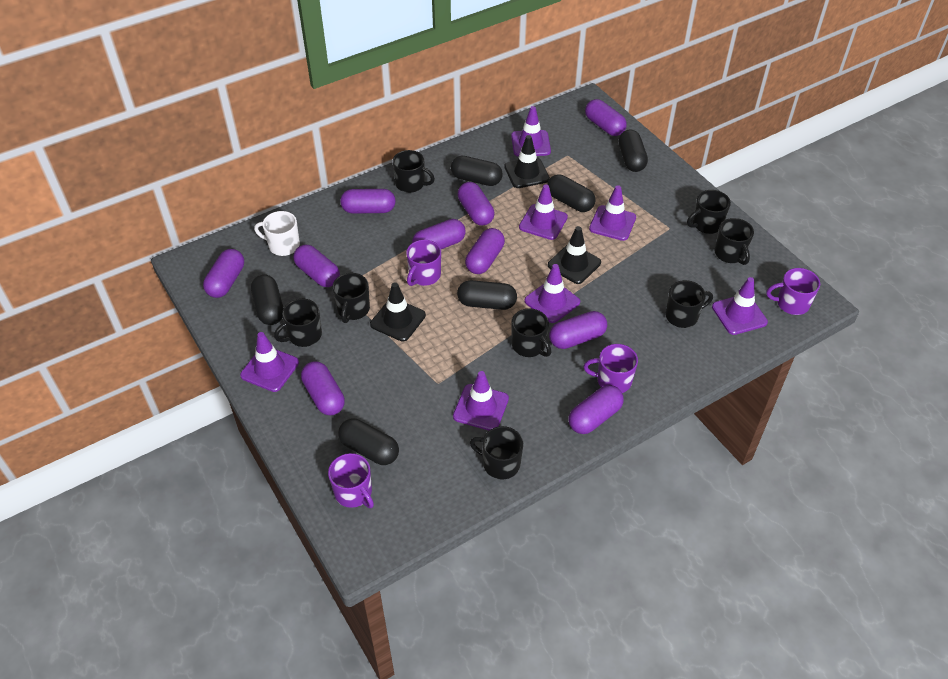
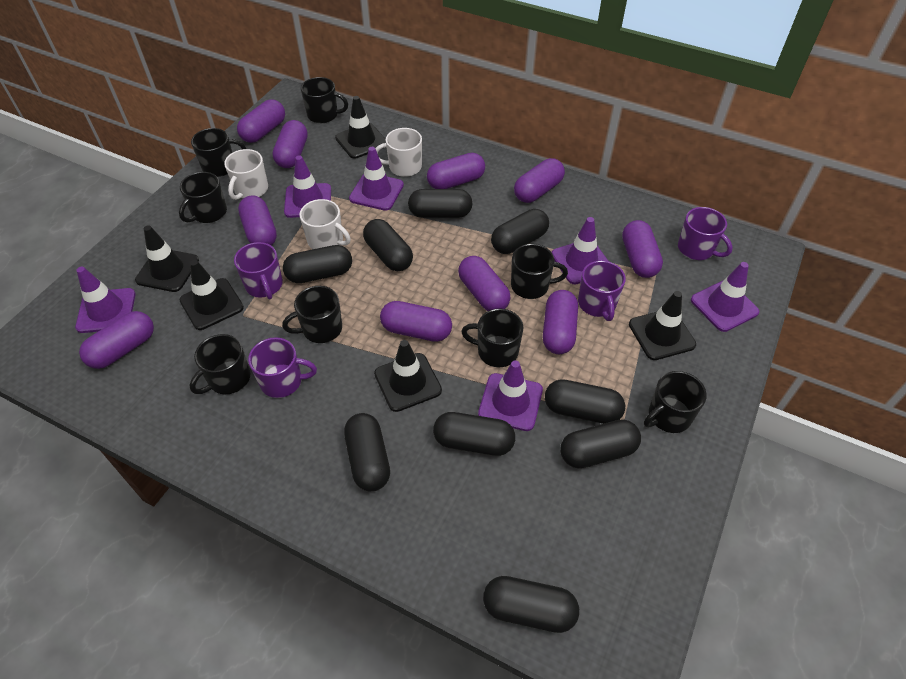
black capsule: [251,275,284,325] [338,418,399,465] [451,156,503,186] [457,280,517,310] [547,174,596,212] [618,130,648,172] = 6 -> [283,245,352,283] [344,413,390,491] [363,219,413,271] [408,189,473,218] [433,412,515,456] [483,576,579,633] [491,209,549,254] [545,379,625,424] [560,419,641,468] = 9
black traffic cone: [370,282,426,341] [504,135,550,188] [548,226,601,284] = 3 -> [135,225,199,292] [179,260,244,330] [335,96,386,159] [374,340,442,412] [629,291,696,360] = 5
purple traffic cone: [240,332,299,392] [453,371,509,430] [511,106,551,157] [519,184,568,240] [524,264,580,323] [589,185,636,241] [712,277,768,335] = 7 -> [75,267,136,333] [284,155,331,218] [349,147,404,211] [478,360,543,431] [552,217,609,284] [691,262,759,332] = 6
white mug: [254,211,300,256] = 1 -> [224,149,268,200] [299,199,351,249] [375,128,422,177] = 3

